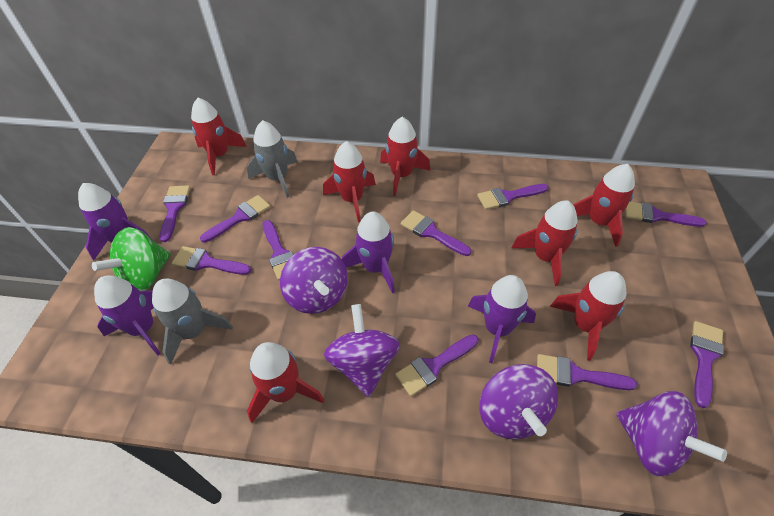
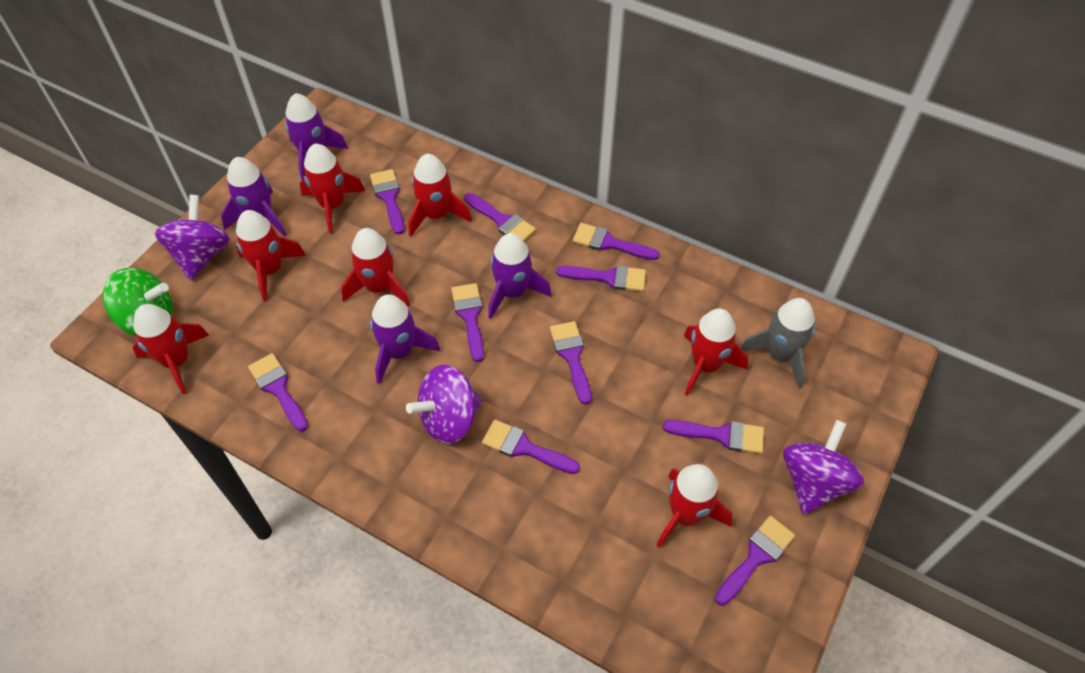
grey rocket: [152,279,233,364] [247,120,298,198] = 2 -> [740,298,815,389] = 1
purple spinning top: [280,247,348,314] [324,304,400,397] [480,364,558,440] [616,391,727,476] = 4 -> [155,195,230,280] [406,365,483,444] [783,420,864,515] = 3

